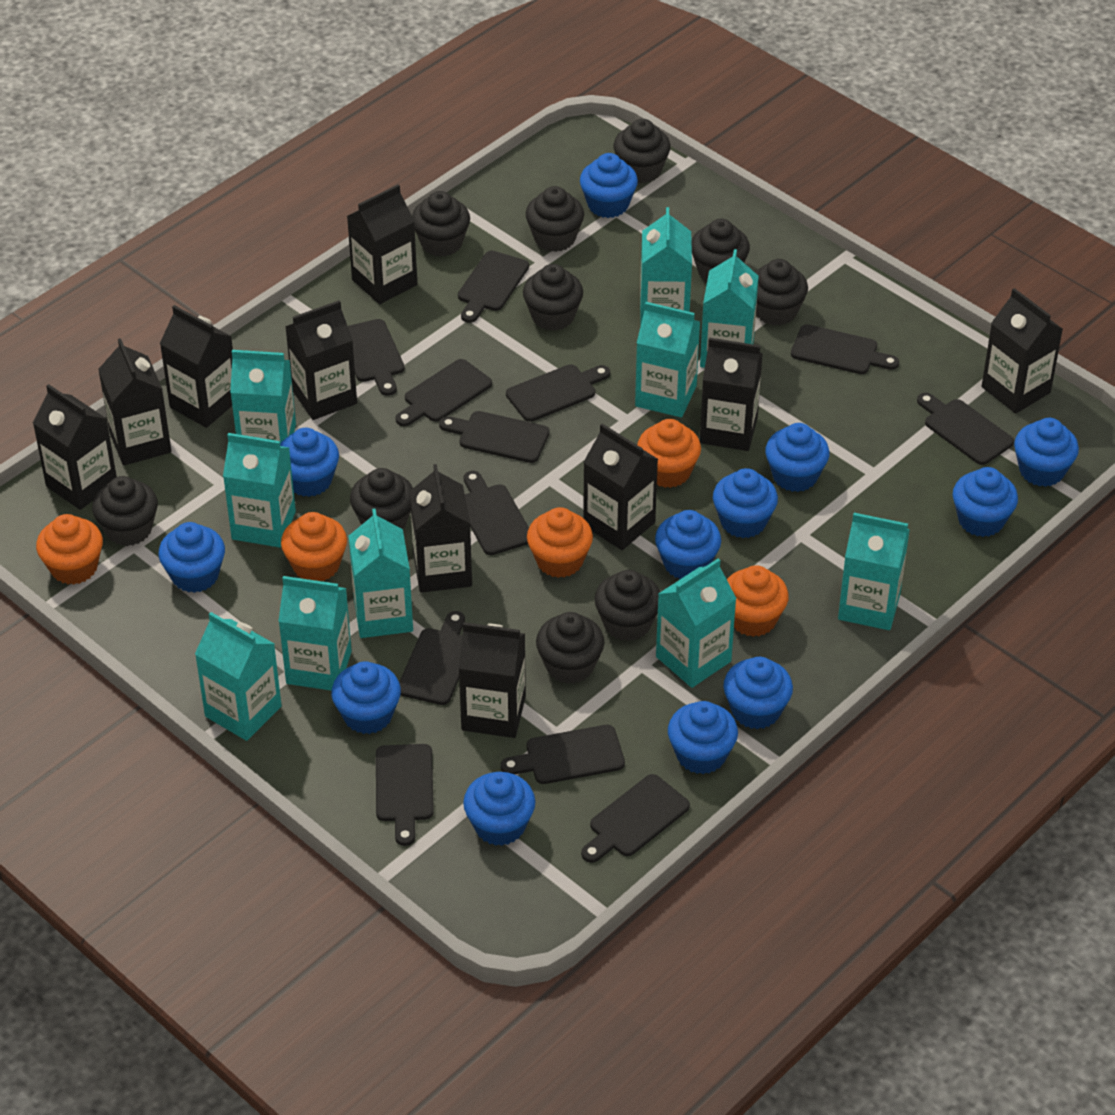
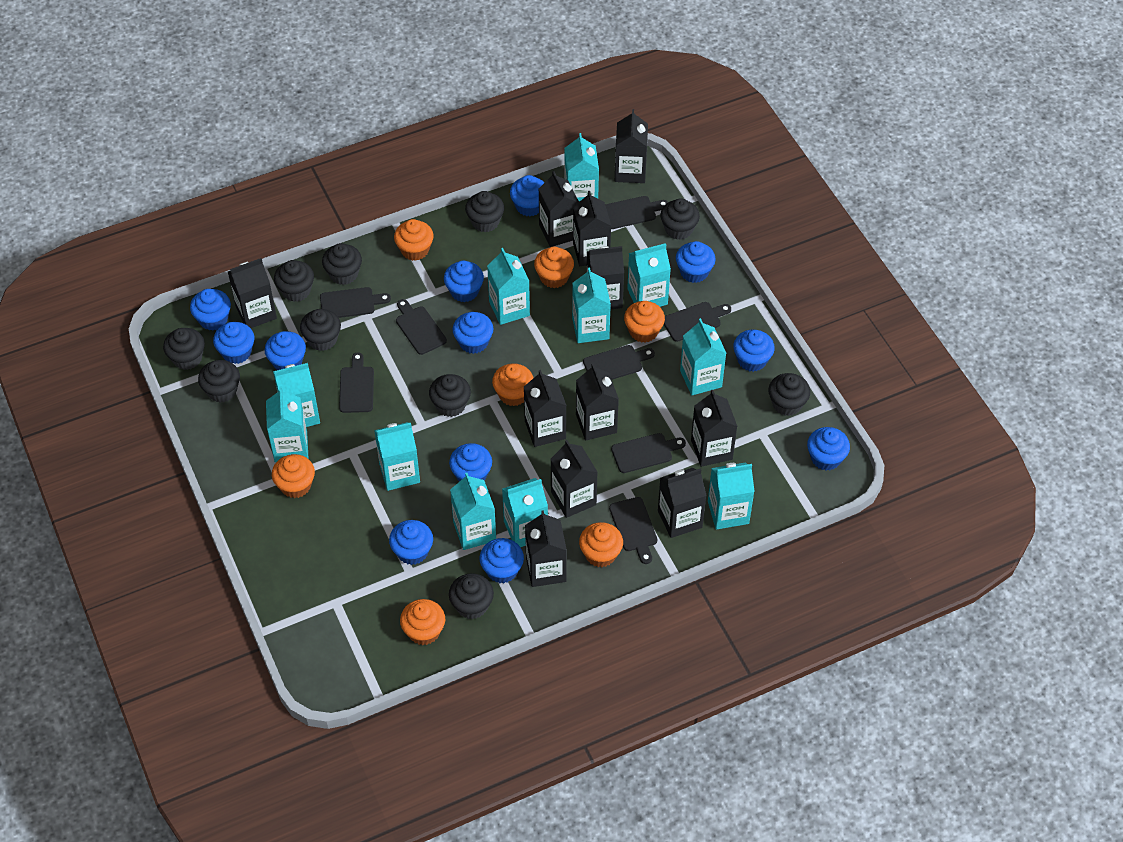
black carton: [33,384,117,510] [98,338,171,465] [160,305,233,428] [285,300,357,420] [347,184,417,304] [410,464,472,593] [459,622,526,738] [583,424,658,550] [700,338,763,451] [982,288,1063,414] = 10 -> [228,258,277,328] [524,370,566,447] [525,510,567,587] [539,171,579,247] [551,440,598,518] [573,191,611,266] [576,363,619,440] [586,246,624,309] [615,109,648,183] [658,468,707,538] [691,390,738,467] = 11
black cutting board: [348,319,405,396] [376,744,434,846] [395,359,492,426] [399,611,465,705] [439,411,550,463] [458,251,529,323] [464,471,529,555] [501,725,625,784] [506,364,610,422] [581,774,690,863] [791,324,899,374] [917,393,1014,465] = 12 -> [320,287,391,318] [339,352,374,413] [396,299,447,355] [583,345,655,380] [605,196,668,229] [609,497,657,564] [611,433,686,473] [664,302,731,342] = 8
orange cupcake: [36,514,103,585] [281,512,347,581] [527,507,593,578] [637,419,701,488] [727,565,789,637] = 5 -> [272,454,315,498] [394,219,433,261] [400,599,445,645] [492,363,533,406] [534,247,574,288] [579,522,623,567] [624,301,665,343] = 7
turquoise carton: [195,612,282,741] [223,433,296,548] [230,350,296,443] [278,576,352,691] [349,508,413,638] [635,302,700,417] [640,207,692,325] [656,558,737,688] [700,249,759,368] [838,513,910,630] = 10 -> [266,386,308,462] [273,363,320,427] [374,422,420,491] [450,473,496,550] [487,248,530,325] [502,478,548,547] [564,133,599,202] [572,267,611,343] [627,243,671,307] [680,318,726,395] [708,462,755,530] = 11

